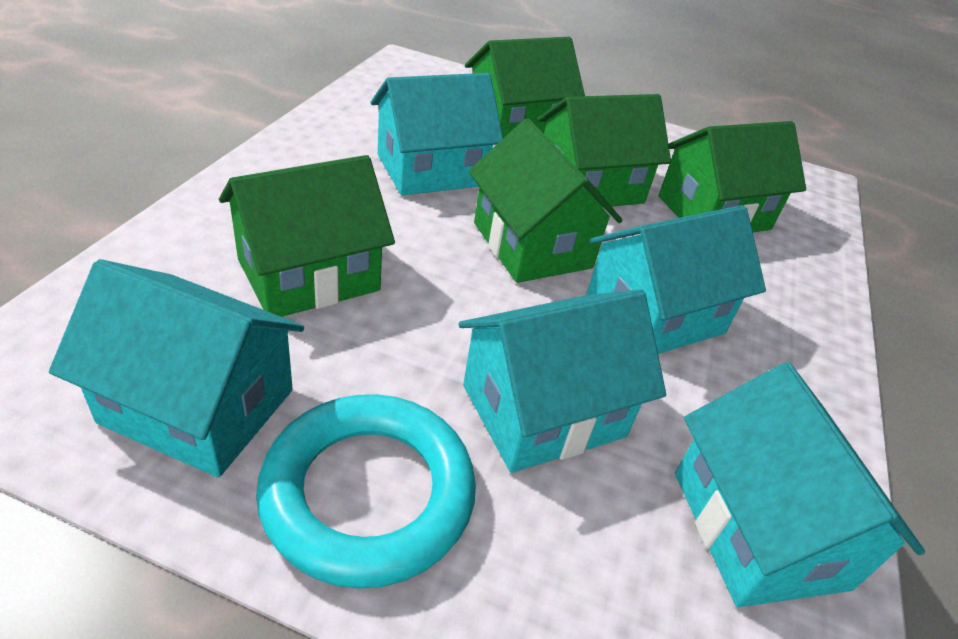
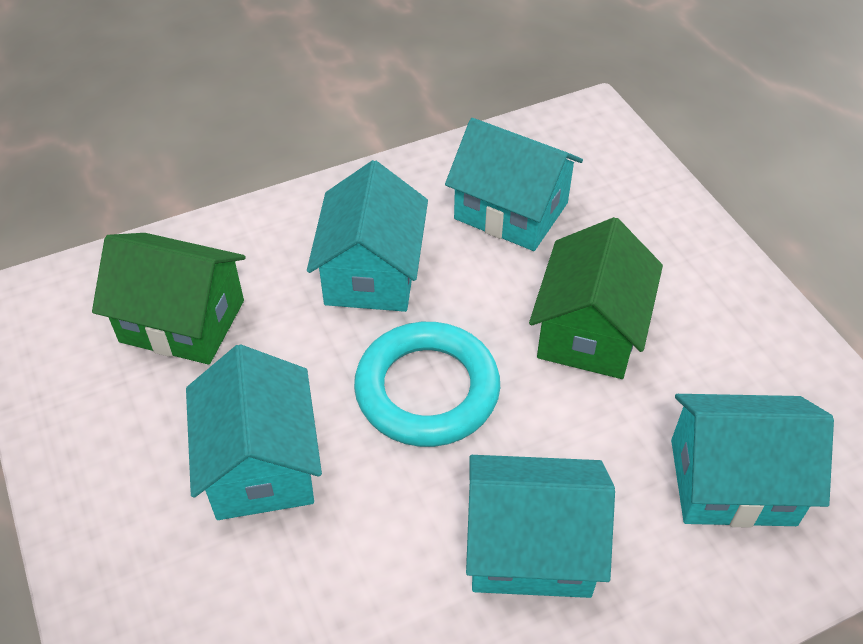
green house: [219,155,395,317] [465,37,585,138] [468,119,623,283] [537,94,671,207] [658,121,806,232] = 5 -> [92,233,246,365] [529,217,663,379] = 2

